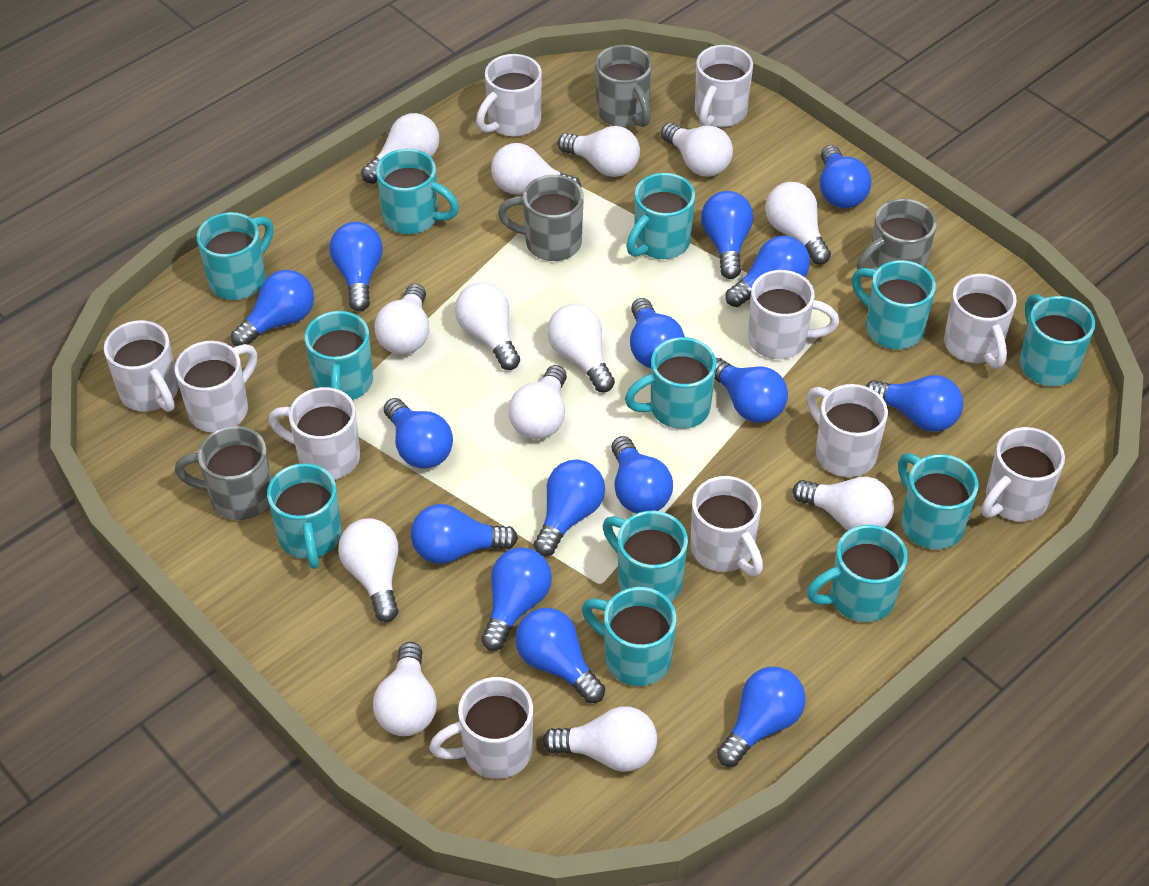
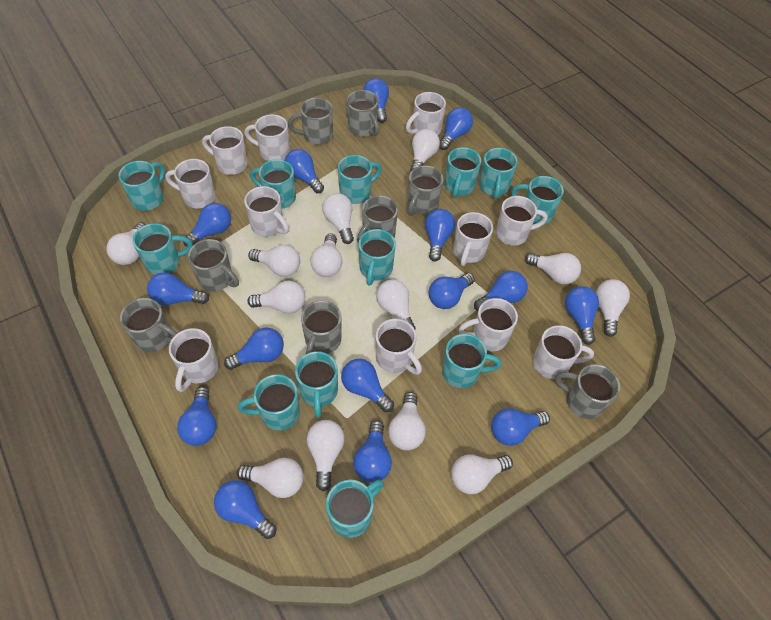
grey mug: [175,426,271,520] [498,175,584,261] [595,45,652,127] [857,199,937,277] = 4 -> [120,298,177,352] [188,239,239,291] [288,98,333,145] [301,300,341,354] [347,90,380,137] [357,195,398,243] [408,165,444,215] [555,364,620,419] = 8

